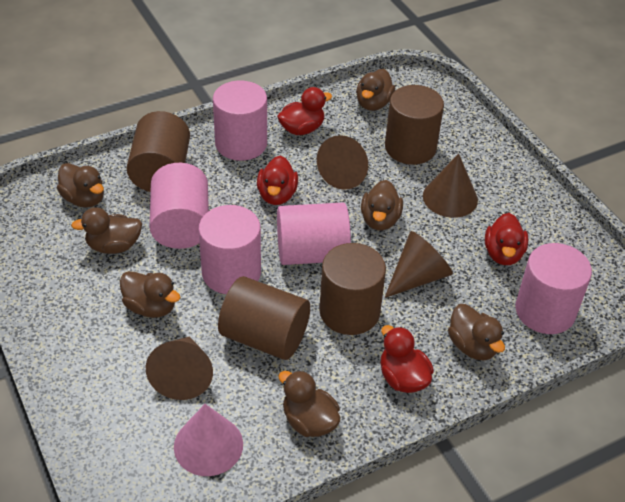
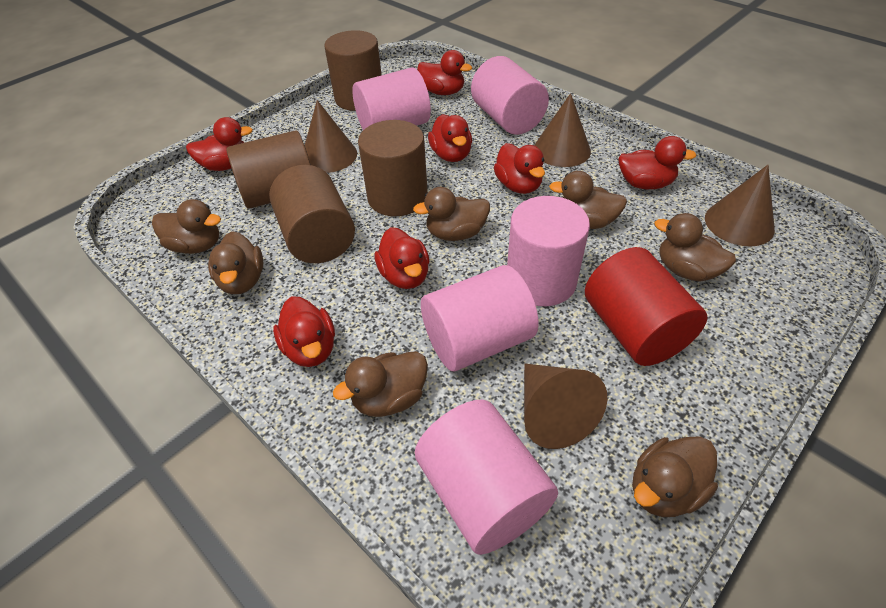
pink cone: [174,404,243,476] = 1 -> none = 0
red cylinder: none = 0 -> [585,247,708,366] = 1
red duck: [257,155,298,205] [277,87,332,135] [380,325,434,393] [485,213,528,265] = 4 -> [186,117,253,171] [273,297,335,367] [374,227,430,289] [417,50,472,95] [428,114,472,162] [494,143,545,194] [618,136,696,189] = 7

